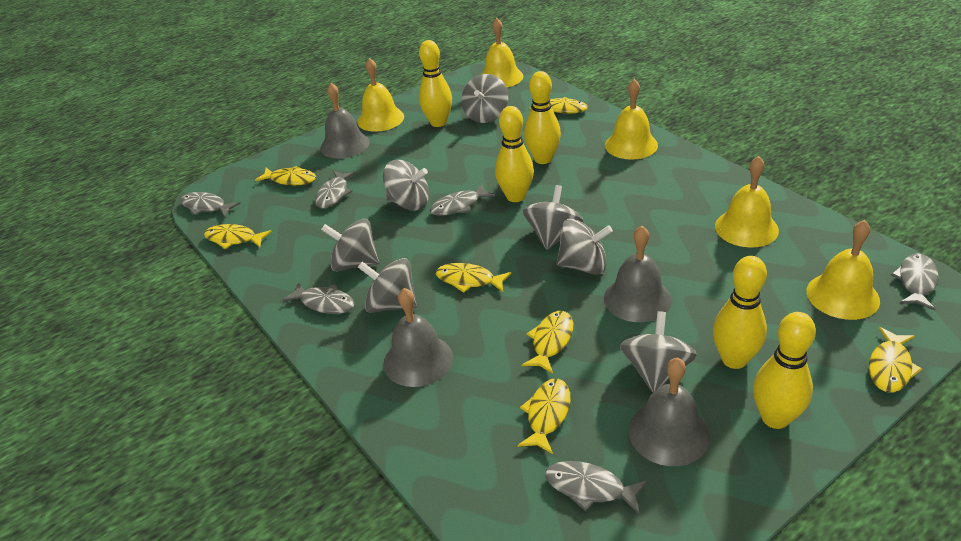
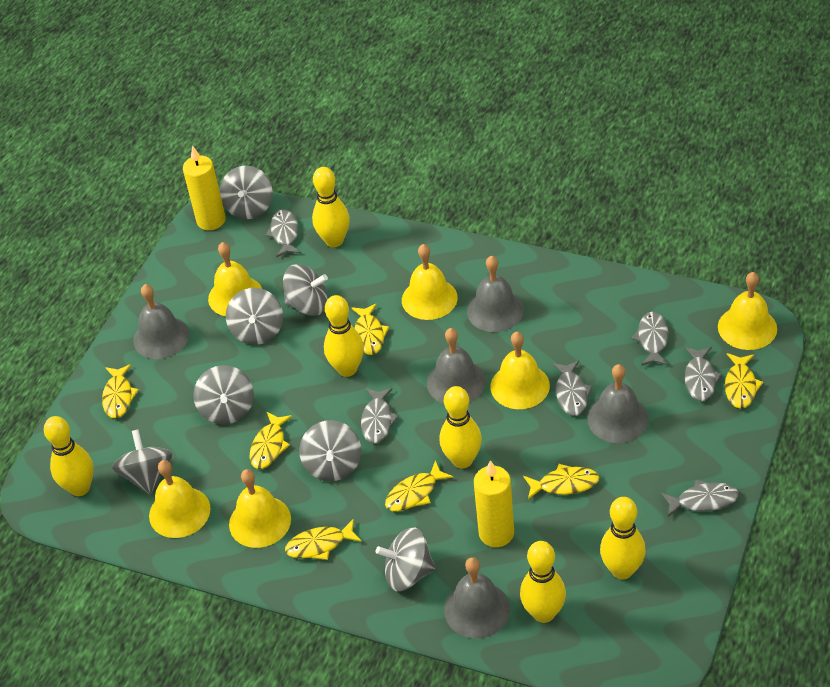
grey bell: [320,83,370,159] [383,288,453,387] [604,226,672,322] [629,357,710,466] = 4 -> [133,284,189,359] [427,328,486,404] [444,557,510,638] [467,256,524,332] [587,364,649,443] = 5
yellow bell: [357,58,404,132] [482,18,523,88] [605,79,658,160] [715,156,779,248] [806,220,880,320] = 5 -> [149,460,211,538] [208,242,262,316] [229,469,291,548] [402,244,458,320] [490,332,550,409] [718,272,777,350] = 6
yellow bowling pin: [419,40,452,127] [495,106,534,202] [524,71,561,164] [713,256,767,369] [753,312,816,429] = 5 -> [44,416,94,496] [312,167,350,247] [324,295,364,377] [440,386,482,469] [520,541,566,623] [600,497,646,579] = 6
yellow candle: none = 0 -> [183,145,226,230] [474,460,514,547] = 2

